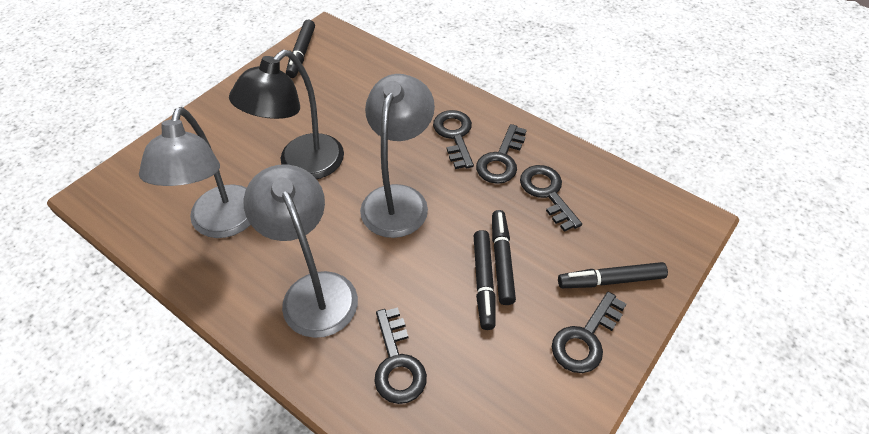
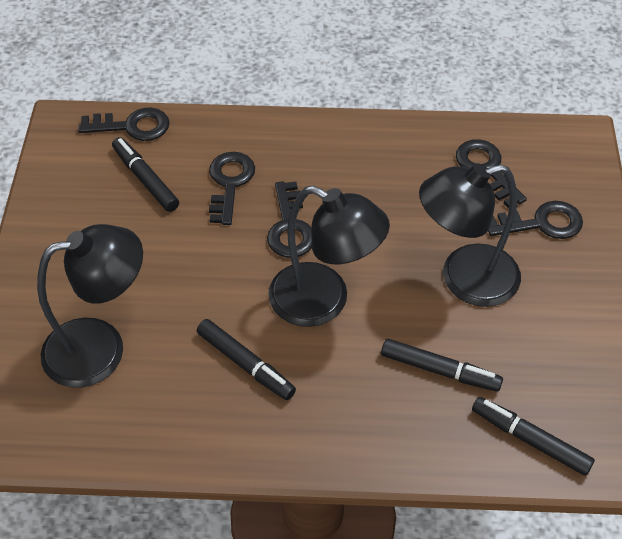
black lamp: [229,50,344,179] = 1 -> [37,224,143,388] [268,186,390,327] [419,163,521,307] = 3
grey lamp: [139,107,250,238] [244,164,358,338] [360,74,435,238] = 3 -> none = 0

